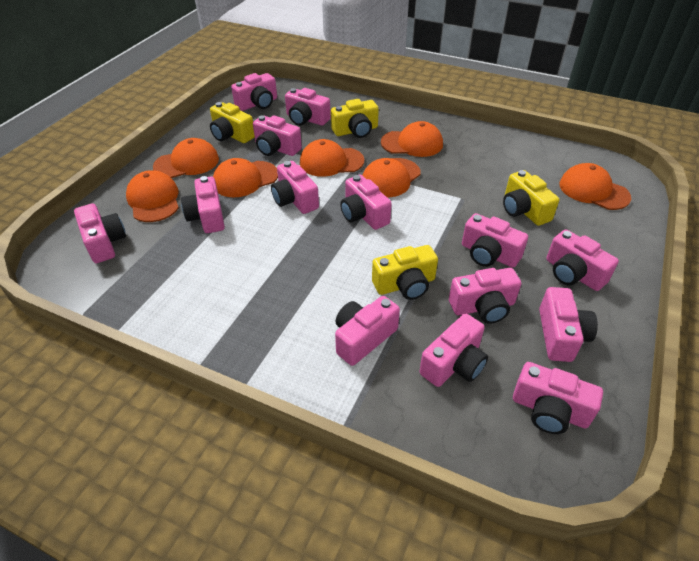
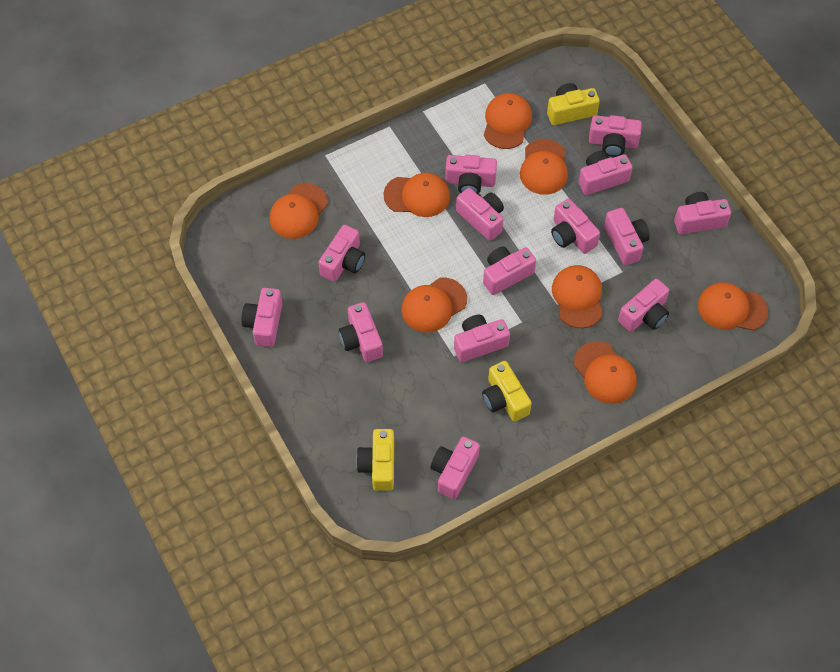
orange cap: [126,170,179,222] [153,138,219,178] [213,158,278,197] [300,139,364,177] [362,158,421,197] [381,121,443,157] [559,163,631,210] = 7 -> [270,183,328,239] [383,173,450,217] [402,278,467,332] [484,93,532,149] [520,139,568,195] [552,265,603,328] [574,341,636,404] [698,282,768,331] = 8
yellow camera: [210,102,255,143] [331,99,379,138] [372,245,438,300] [503,170,559,226] = 4 -> [356,429,394,491] [482,361,532,422] [547,83,600,125] = 3

